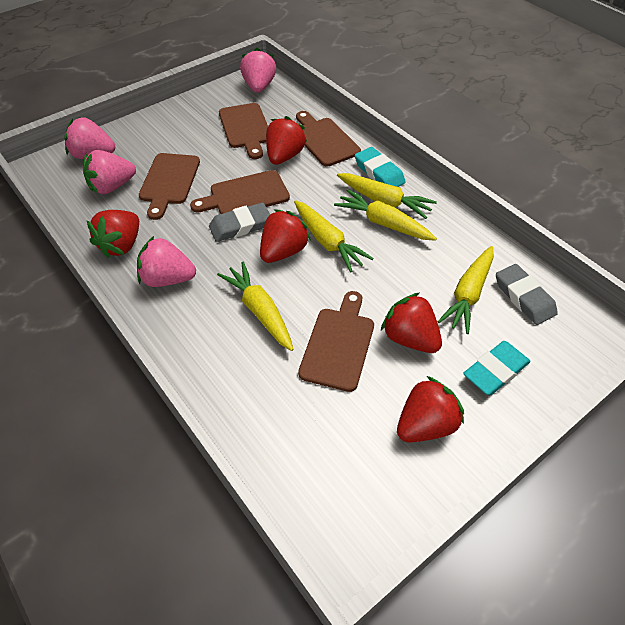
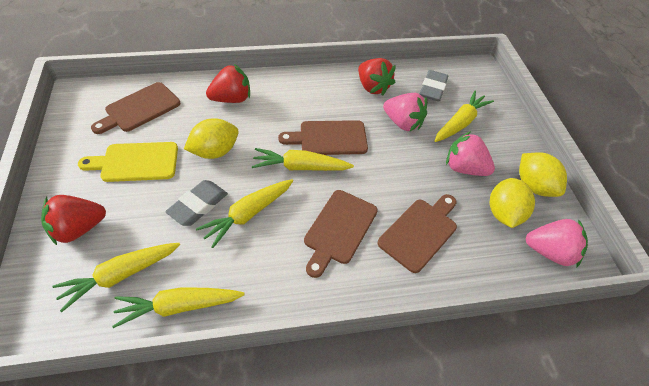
brown cutting board: [139,153,200,220] [190,170,290,214] [219,103,268,159] [296,111,361,166] [298,291,374,392] = 5 -> [91,82,180,134] [278,120,368,155] [304,190,378,278] [378,194,457,273] = 4
pink strawberry: [64,116,115,159] [83,150,136,194] [137,236,196,287] [240,48,276,93] = 4 -> [383,93,427,131] [446,131,495,176] [526,219,588,268] = 3
red strawberry: [87,210,139,258] [260,209,311,263] [266,116,307,165] [381,293,442,353] [397,376,464,442] = 5 -> [41,195,106,245] [206,64,250,103] [358,58,396,96] = 3
turquoise eraser: [355,147,406,187] [463,341,530,395] = 2 -> none = 0
yellow cutting board: none = 0 -> [78,142,178,182] = 1
yellow lemon: none = 0 -> [184,118,239,159] [490,178,535,228] [519,153,567,197] = 3

